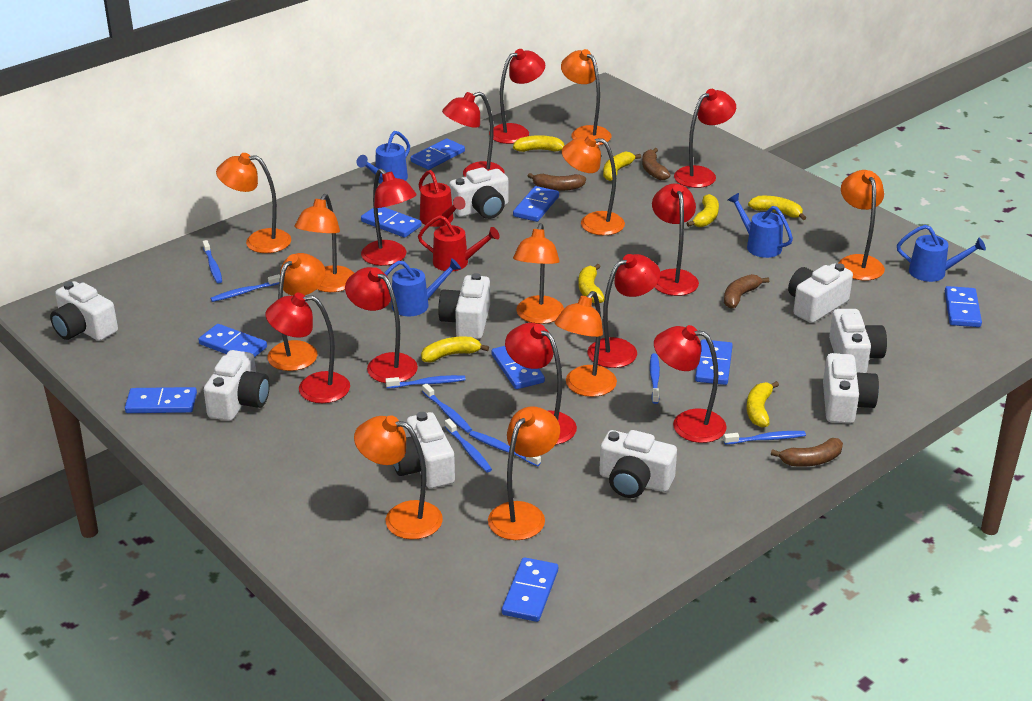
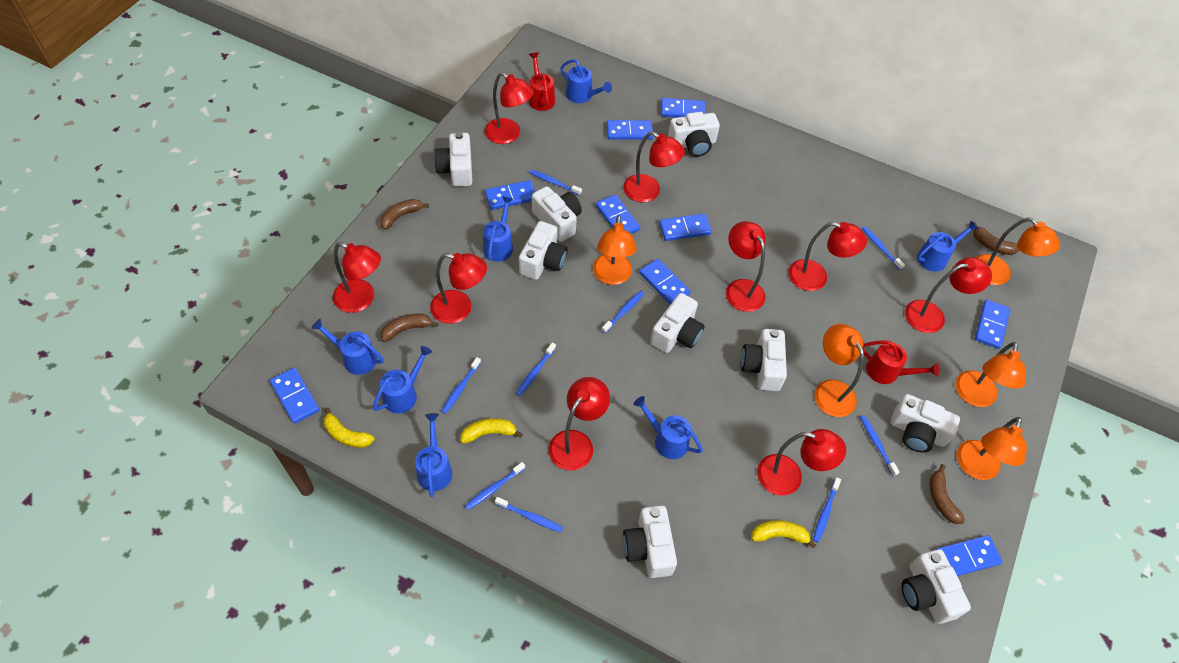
blue toothbrush: [203,240,222,283] [210,274,280,302] [385,375,466,388] [422,384,472,433] [445,419,492,472] [469,431,541,467] [650,353,660,404] [724,431,806,445] = 8 -> [441,357,481,414] [465,462,525,510] [495,497,563,533] [516,343,556,396] [530,170,582,195] [602,291,644,333] [813,477,841,542] [860,415,900,476] [862,226,905,270] = 9
blue watering can: [357,131,410,183] [384,258,461,316] [728,193,793,258] [897,225,986,282] = 4 -> [311,319,384,375] [373,346,432,413] [415,413,452,497] [483,196,513,262] [560,59,612,103] [633,396,703,459] [917,221,978,272] = 7
orange lamp: [216,153,291,253] [267,253,325,371] [294,194,354,292] [354,415,443,540] [488,407,560,540] [513,223,564,324] [554,291,617,397] [561,49,611,145] [562,135,625,235] [839,170,885,281] = 10 -> [593,215,637,285] [814,324,864,417] [955,342,1026,407] [956,417,1027,480] [976,218,1060,285] = 5
red lamp: [266,293,350,403] [345,267,418,383] [361,168,417,266] [442,92,505,177] [489,49,545,144] [505,323,577,445] [588,254,660,368] [652,184,699,296] [654,325,727,443] [674,89,736,188] = 10 -> [333,242,381,313] [430,253,487,324] [485,72,534,144] [549,377,610,471] [623,132,685,202] [726,221,766,312] [757,429,846,496] [788,222,867,291] [905,257,992,333] = 9
yellow banana: [421,337,489,363] [513,135,565,152] [578,264,604,303] [603,151,641,181] [687,194,719,227] [747,381,779,427] [748,196,806,220] = 7 -> [324,407,375,448] [460,418,523,444] [751,520,816,549] = 3

